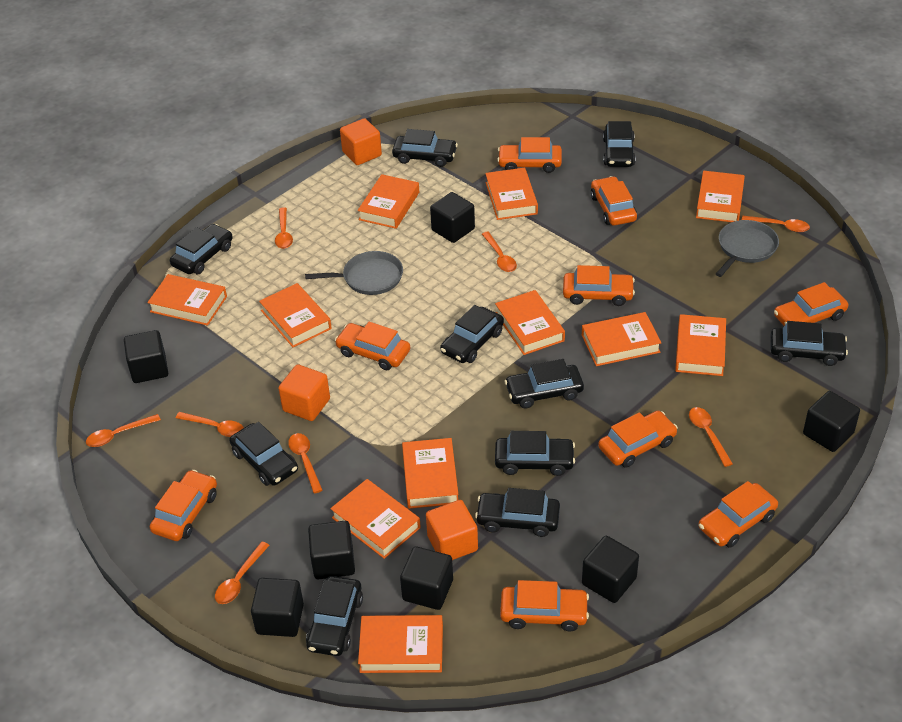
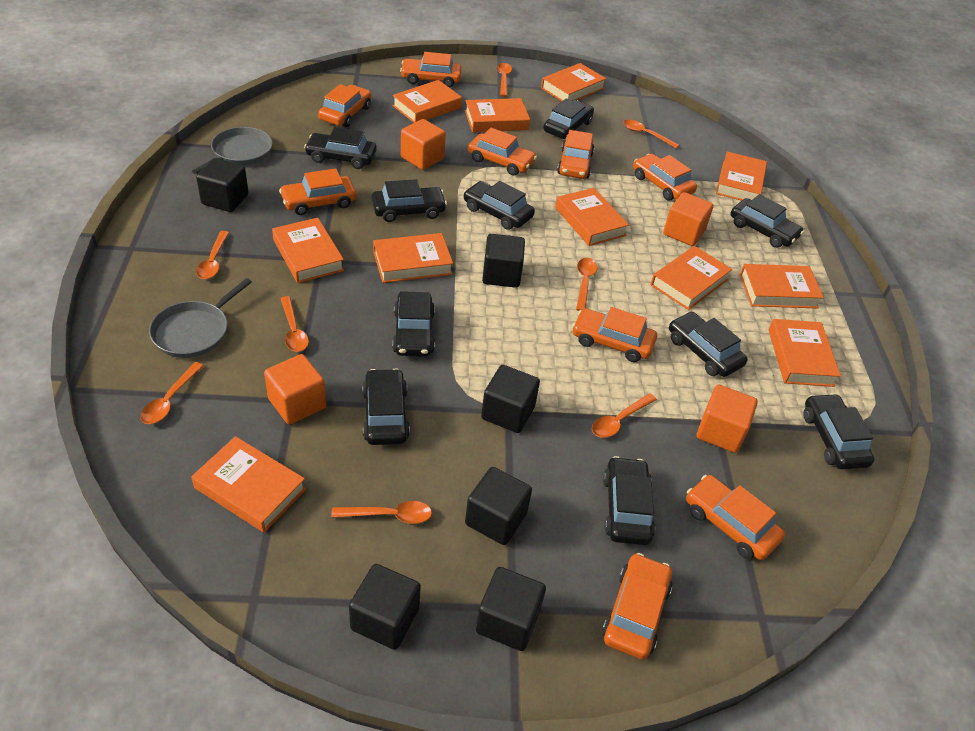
black cube: [124,330,168,383] [251,578,304,637] [308,521,355,579] [400,547,453,610] [430,192,475,243] [582,536,639,603] [803,391,860,452] = 7 -> [196,158,249,212] [349,564,421,650] [465,467,532,545] [476,567,546,651] [481,365,540,433] [482,234,525,288] = 6
orange cube: [278,364,330,421] [340,118,382,165] [426,500,478,560] = 3 -> [264,354,326,425] [401,119,446,170] [663,192,714,246] [697,385,758,453] = 4

